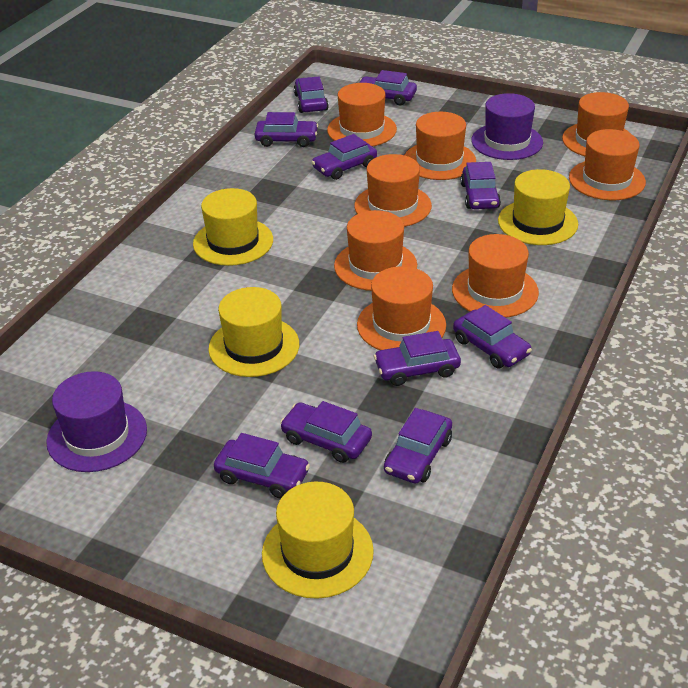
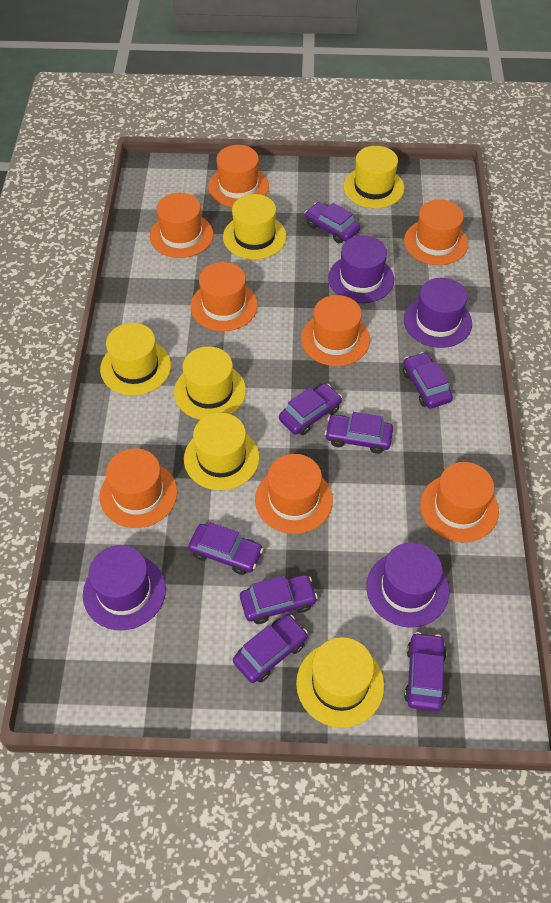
purple car: [214,433,310,498] [254,112,318,147] [280,401,372,463] [294,77,329,113] [312,134,377,180] [359,70,417,105] [374,331,461,386] [384,408,452,484] [453,305,532,368] [460,162,501,209] = 10 -> [188,522,263,575] [233,614,308,683] [240,575,318,624] [279,383,342,435] [305,202,360,243] [325,412,393,454] [403,352,453,408] [404,632,447,711] = 8
purple hat: [46,371,147,472] [471,93,543,160] = 2 -> [83,545,166,630] [328,235,394,303] [366,542,449,628] [404,278,472,348] = 4
yellow hat: [193,188,273,266] [208,287,299,377] [262,482,374,599] [498,169,578,245] = 4 -> [100,323,171,396] [174,346,246,420] [184,413,259,490] [223,194,286,259] [296,637,384,728] [343,146,404,208] = 6

